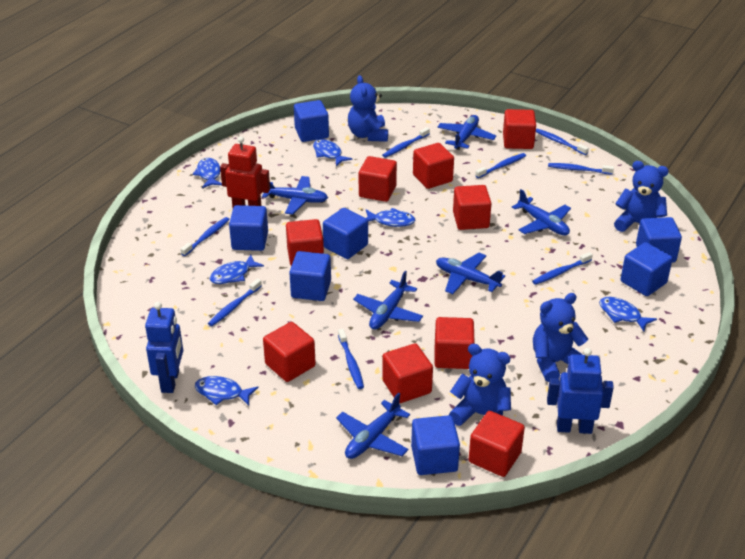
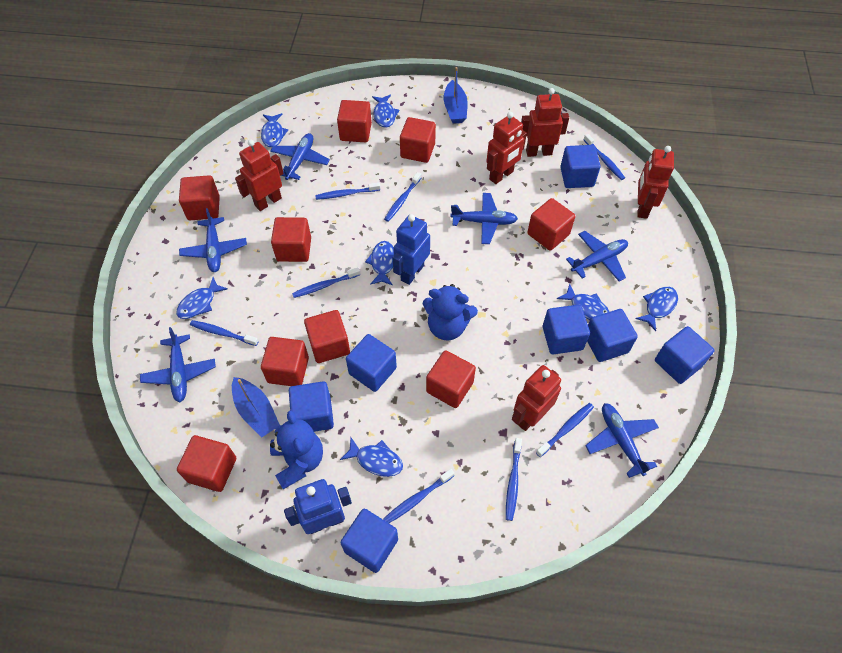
blue boat: none = 0 -> [232,377,280,438] [444,67,468,123] = 2
blue fish: [193,158,222,188] [195,376,258,406] [210,255,264,284] [313,139,353,166] [366,208,415,227] [599,297,657,332] = 6 -> [176,277,228,319] [261,113,288,147] [340,438,403,477] [365,241,394,285] [372,95,399,128] [557,284,610,320] [635,287,678,331] = 7
blue teddy bear: [348,75,388,142] [449,344,511,426] [533,293,588,382] [614,161,669,232] = 4 -> [270,410,323,489] [423,284,478,340] = 2
red robot: [220,136,270,207] = 1 -> [235,140,284,211] [486,112,527,184] [512,365,561,431] [521,88,569,157] [637,146,674,219] = 5

